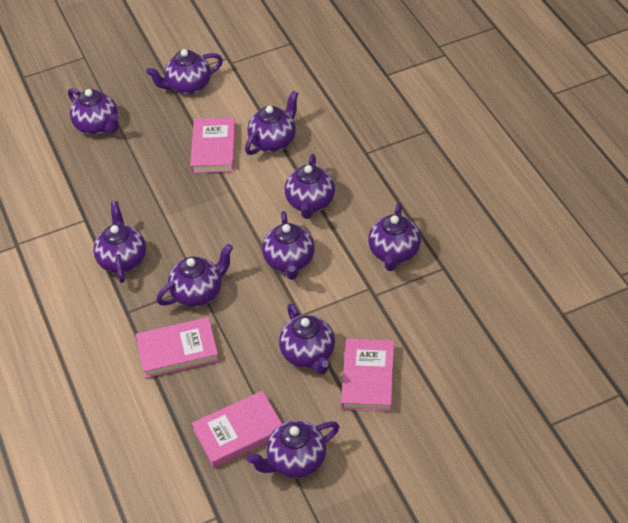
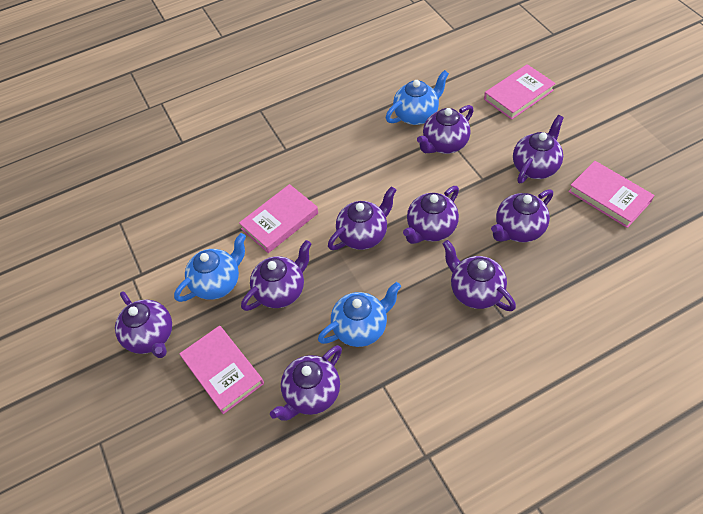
blue teapot: none = 0 -> [174,233,246,302] [318,282,401,347] [386,70,449,125] = 3
purple teapot: [68,88,119,135] [93,201,146,283] [146,49,223,95] [156,244,233,307] [245,90,298,155] [247,420,340,478] [262,211,315,280] [279,303,335,375] [285,154,335,219] [368,202,421,271] = 10 -> [115,291,172,358] [241,240,311,311] [270,345,342,421] [328,186,396,250] [403,186,459,244] [417,105,474,154] [443,240,516,311] [491,189,553,242] [513,115,564,183] = 9

